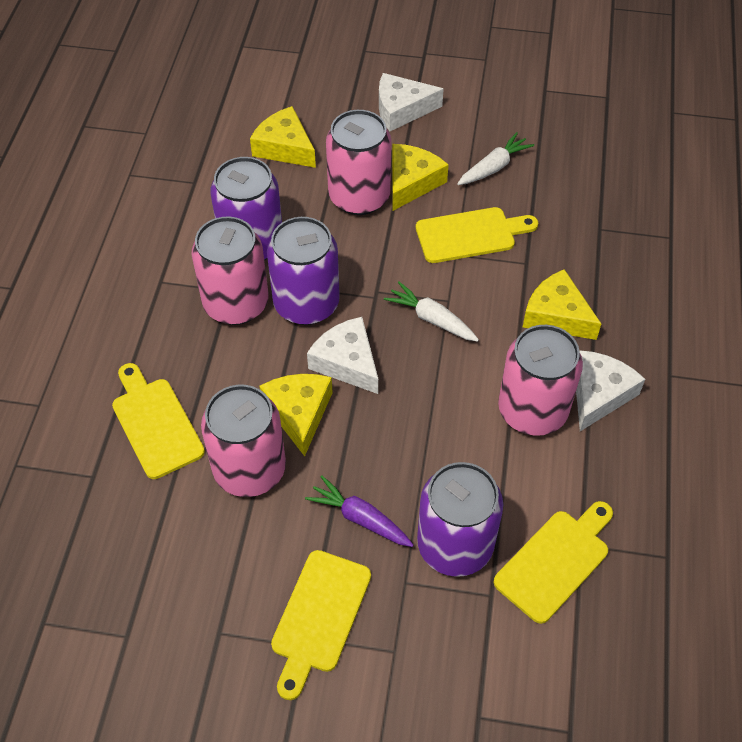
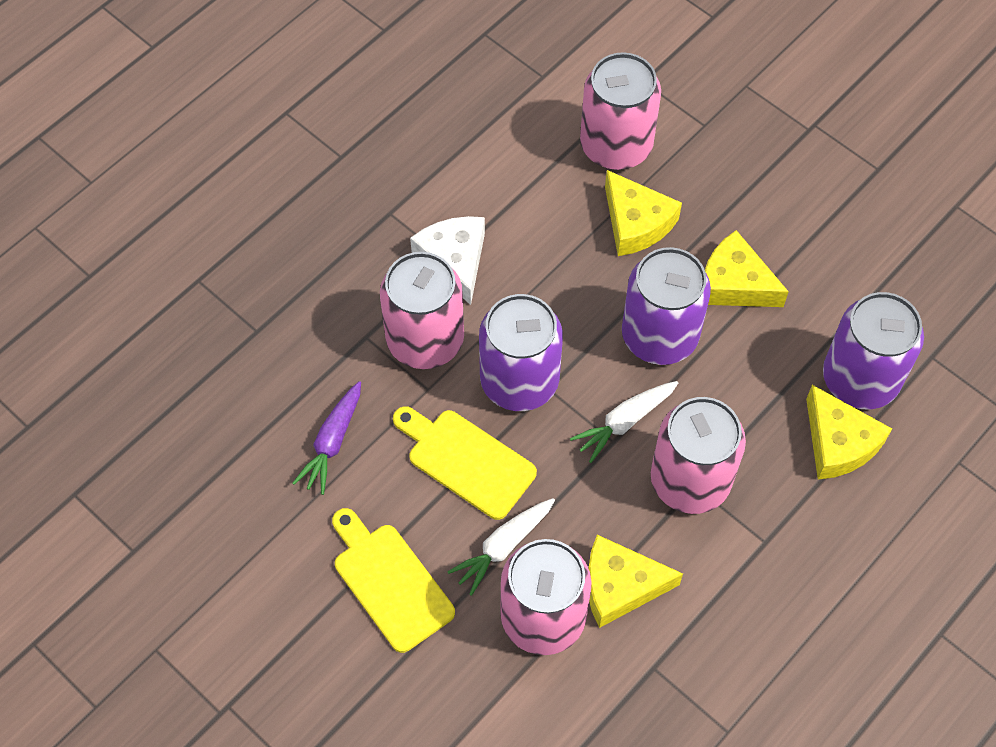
white cheese: [307,317,378,394] [379,73,444,131] [576,350,645,431] = 3 -> [410,216,485,305] = 1
yellow cutting board: [112,363,205,479] [271,550,371,700] [416,207,538,263] [494,501,613,624] = 4 -> [332,508,455,653] [393,406,537,520] = 2

